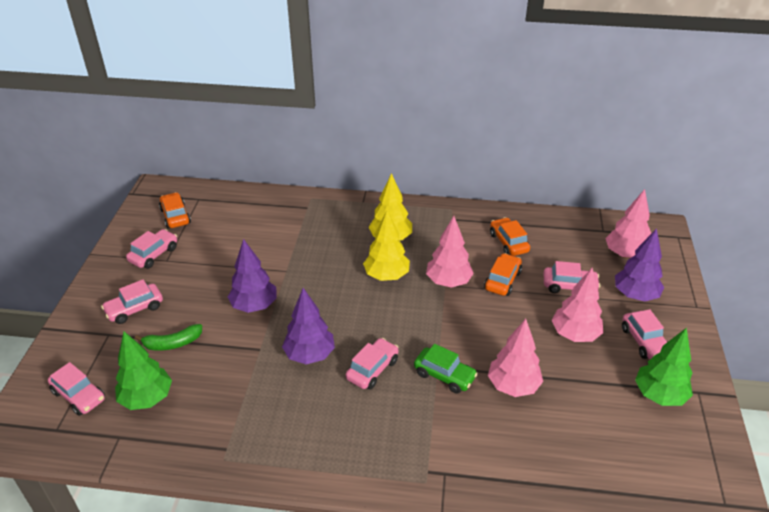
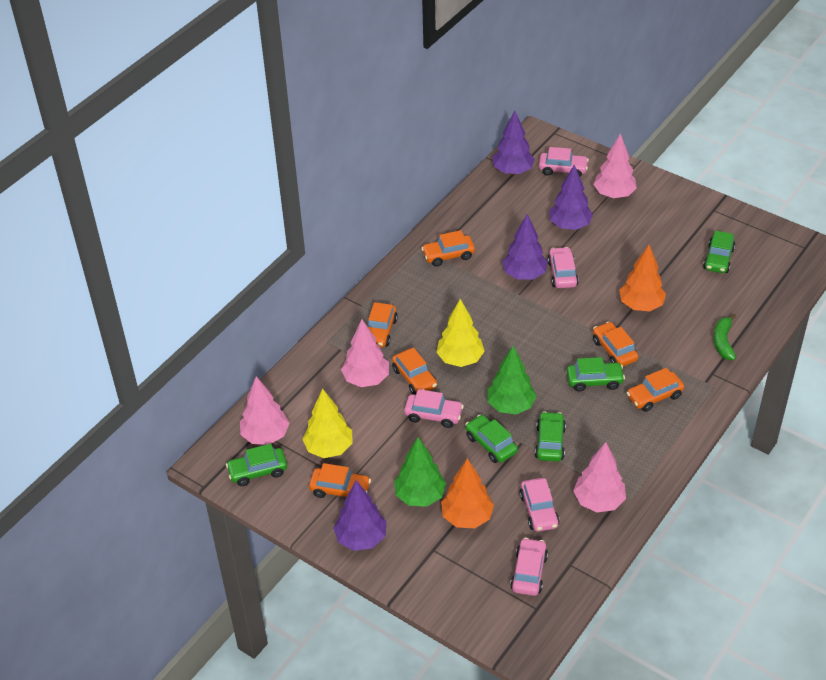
green car: [414,344,478,394] = 1 -> [226,444,287,486] [465,415,518,463] [535,411,566,462] [567,357,625,392] [703,231,735,273] = 5
orange car: [159,192,191,229] [484,253,522,296] [490,217,530,256] = 3 -> [309,463,371,498] [368,302,398,347] [392,347,437,395] [421,230,475,267] [593,321,638,366] [627,368,684,412] = 6
orange tree: none = 0 -> [441,458,494,528] [619,245,666,311] = 2
pink car: [48,362,105,416] [101,279,163,324] [126,229,177,269] [346,338,399,390] [544,261,601,293] [622,309,667,359] = 6 -> [404,389,464,428] [510,538,548,596] [519,478,560,532] [539,147,589,177] [547,247,579,288] = 5
purple tree: [228,239,277,313] [282,288,335,364] [615,228,664,301] = 3 -> [333,480,387,551] [492,111,535,175] [502,214,548,280] [549,165,593,230] = 4

